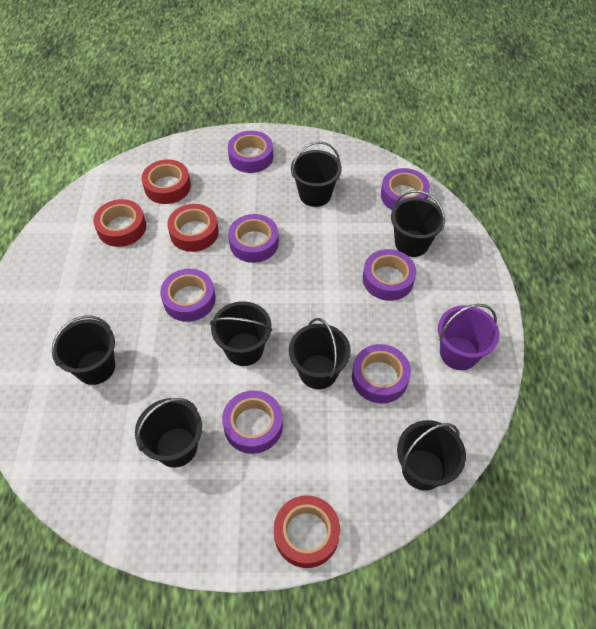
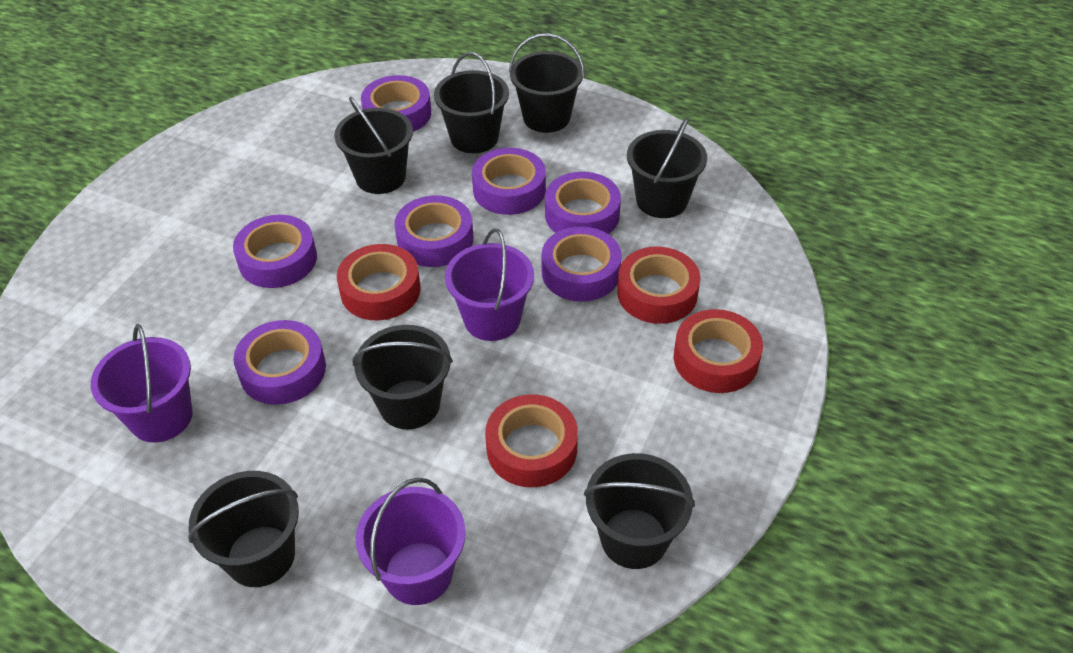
purple bucket: [438,304,500,370] = 1 -> [91,324,193,443] [356,477,466,605] [445,228,534,341] = 3

